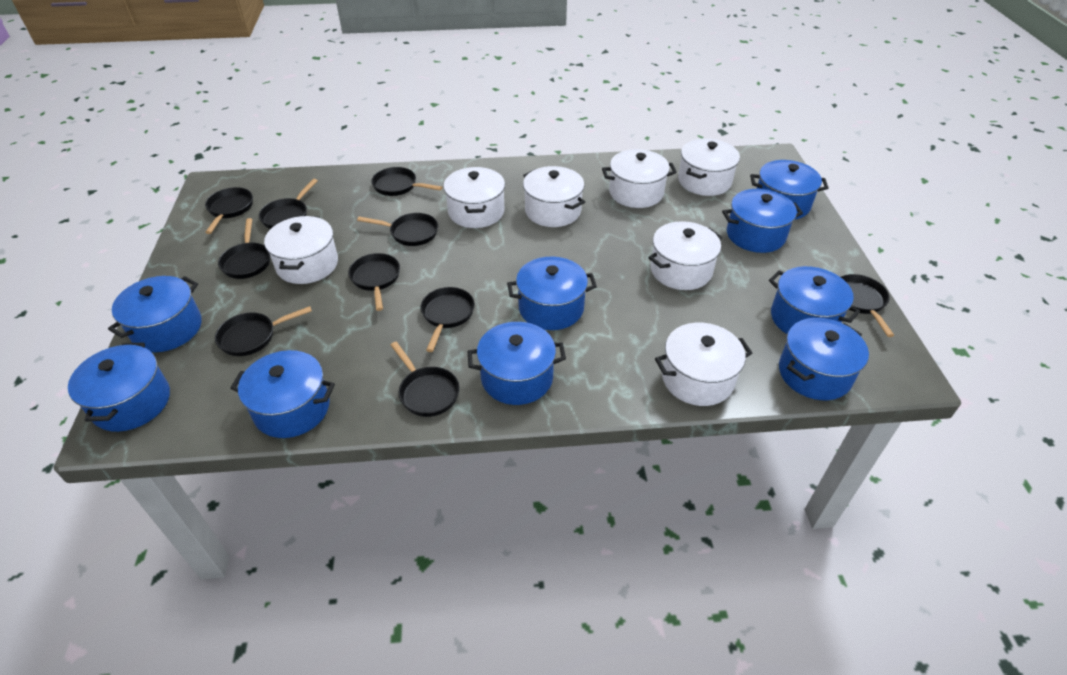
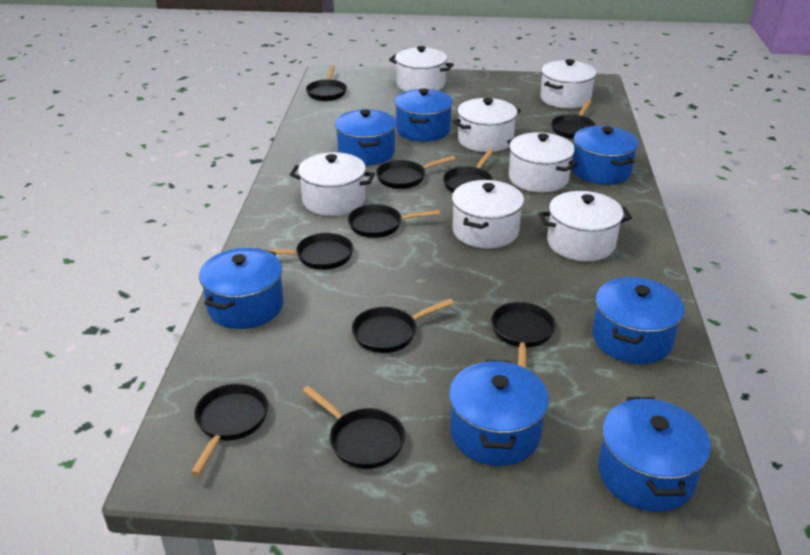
blue pot: [68,343,170,432] [108,276,202,352] [230,350,335,438] [468,322,566,405] [507,256,597,330] [722,189,803,253] [750,160,828,219] [769,266,860,334] [779,318,869,400] = 9 -> [199,248,283,329] [335,109,396,165] [394,88,453,142] [449,359,549,466] [572,126,639,185] [592,277,685,364] [598,397,711,512] = 7

